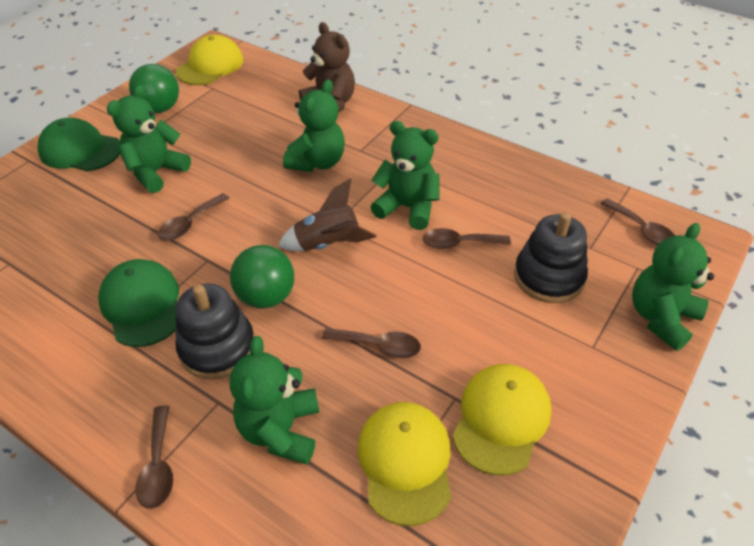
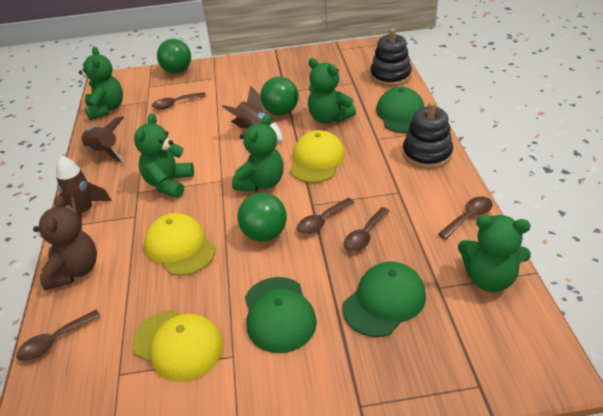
brown rocket: [278,179,377,251] = 1 -> [56,156,112,230] [81,116,124,163] [222,85,283,142] = 3
green ball: [129,64,179,113] [230,245,294,308] = 2 -> [157,39,191,74] [238,192,287,242] [260,77,299,115] = 3
green cap: [38,118,120,171] [98,259,179,347] = 2 -> [245,277,317,353] [342,262,426,337] [376,87,424,133] = 3

